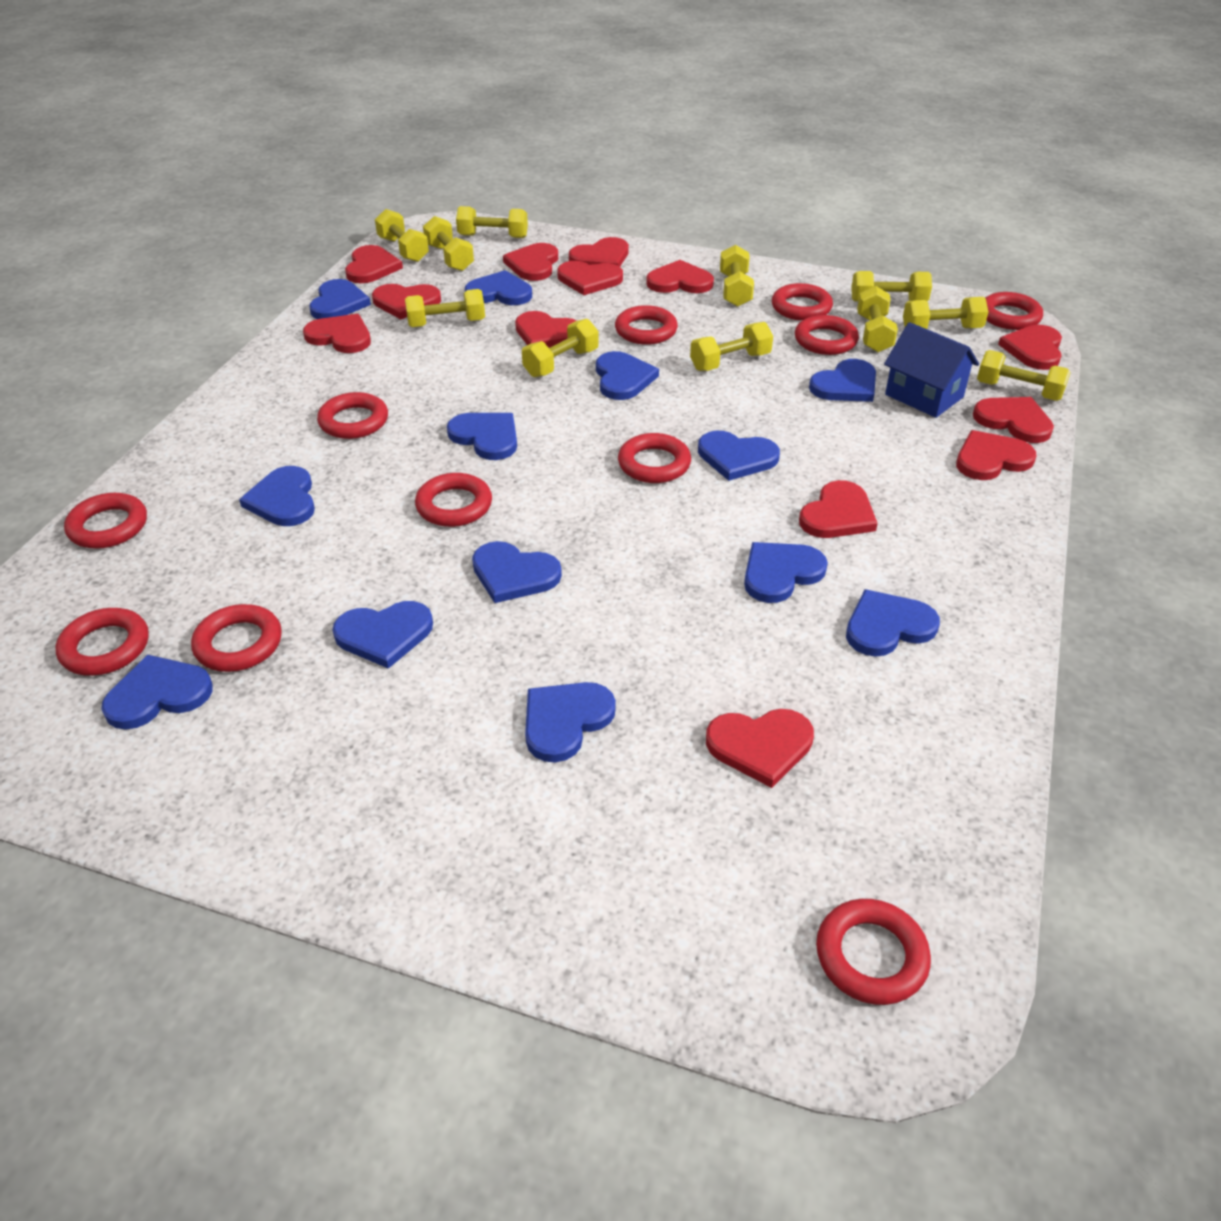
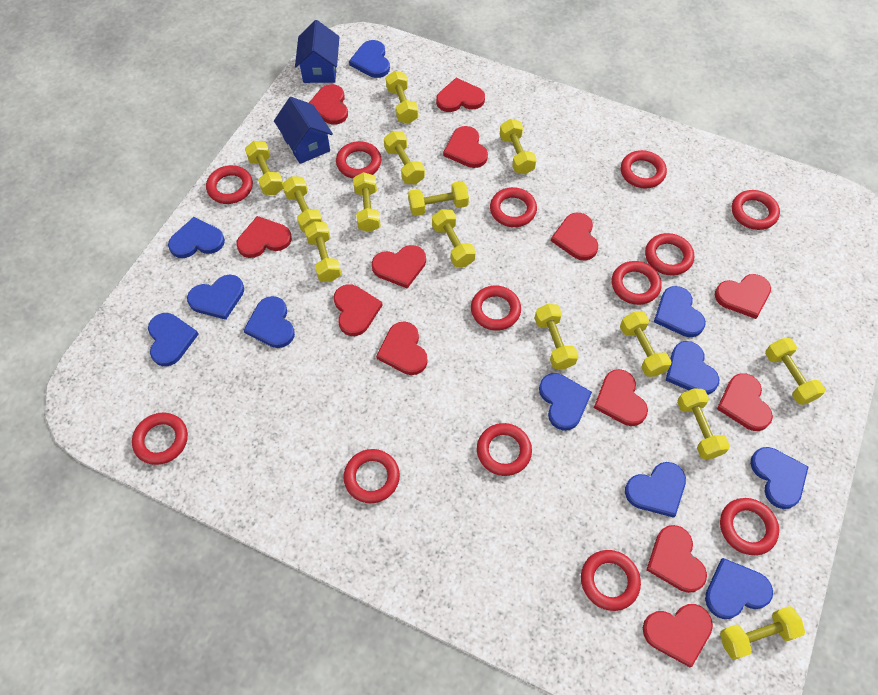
blue heart: [101,655,213,730] [239,466,315,526] [309,279,371,319] [333,601,433,669] [447,413,517,460] [465,270,532,305] [472,541,562,603] [525,682,616,763] [596,351,659,400] [698,431,780,481] [744,542,828,603] [809,359,876,402] [846,589,940,657] = 13 -> [148,313,199,366] [168,217,225,258] [187,274,244,320] [244,296,295,348] [349,40,390,78] [539,373,592,431] [625,462,686,518] [654,286,706,337] [666,341,719,395] [705,558,773,619] [750,447,808,509] = 11
blue house: [884,322,979,418] = 1 -> [274,97,333,164] [295,20,339,83] = 2
red ring: [56,608,149,676] [64,493,147,549] [191,604,282,672] [317,392,388,439] [415,473,492,527] [615,305,678,345] [618,433,691,483] [772,283,833,321] [795,315,859,355] [816,899,931,1005] [985,292,1043,330] = 11 -> [132,413,188,465] [206,165,253,204] [336,141,381,178] [343,449,400,503] [471,286,521,331] [477,423,532,476] [490,187,537,227] [581,550,641,611] [612,261,662,305] [621,150,667,188] [645,233,694,276] [720,498,779,555] [732,190,780,230] = 13
yellow dumbbell: [375,209,429,262] [405,289,485,327] [423,216,474,271] [456,206,528,238] [522,319,599,377] [690,322,773,371] [720,245,754,307] [851,271,932,302] [857,286,898,352] [903,297,989,329] [977,350,1071,401] = 11 -> [245,141,283,195] [282,176,323,232] [305,221,341,282] [353,172,381,232] [384,131,425,184] [386,71,418,124] [408,181,469,216] [432,209,476,267] [500,119,537,174] [534,304,578,369] [620,312,672,377] [677,389,730,459] [720,606,805,660] [765,338,825,405] = 14

